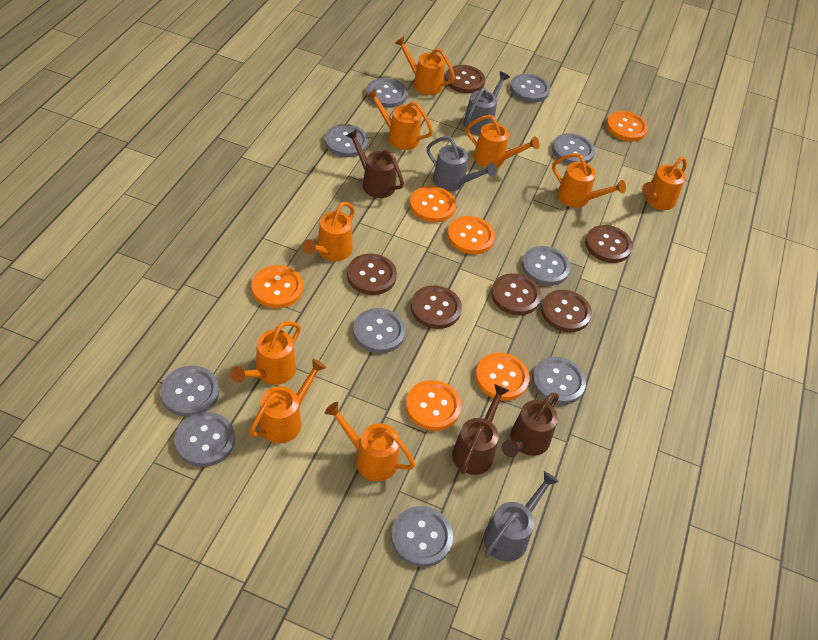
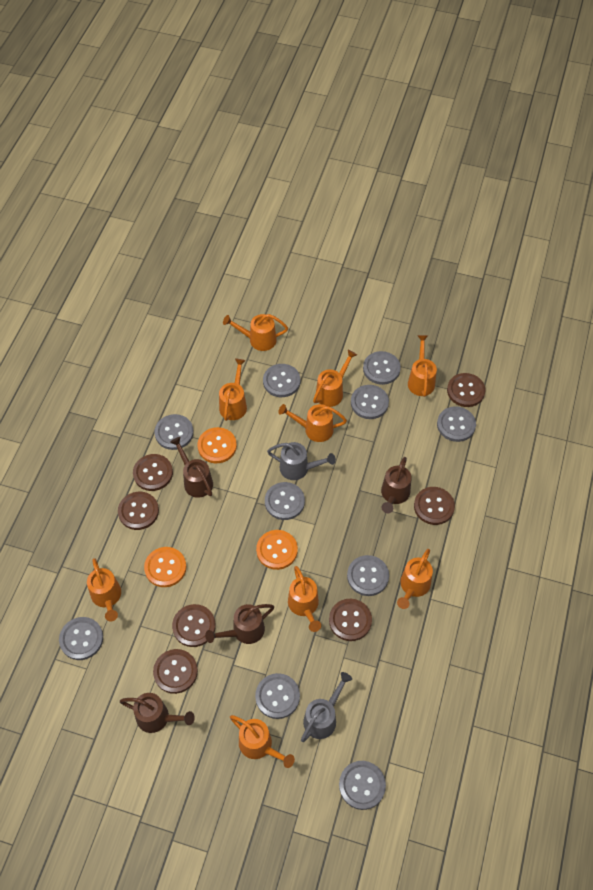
brown button: [347,254,397,295] [411,286,462,329] [445,65,485,93] [491,273,541,315] [541,290,592,332] [585,225,633,263] = 6 -> [118,492,159,530] [133,454,173,491] [153,649,198,694] [172,604,216,647] [329,599,372,641] [414,487,455,525] [447,373,486,407] = 7
brown watering can: [346,129,404,198] [452,384,510,475] [502,393,559,457] = 3 -> [120,693,195,733] [170,437,213,498] [205,604,274,644] [381,457,412,513] = 4
grey watering can: [427,136,496,191] [464,71,510,134] [484,471,559,562] = 3 -> [267,442,336,480] [301,672,352,742] = 2
orange button: [251,265,303,308] [406,380,461,431] [410,186,456,222] [447,216,495,254] [476,353,530,401] [606,111,648,142] = 6 -> [144,547,187,587] [197,427,237,463] [256,530,298,570] = 3

